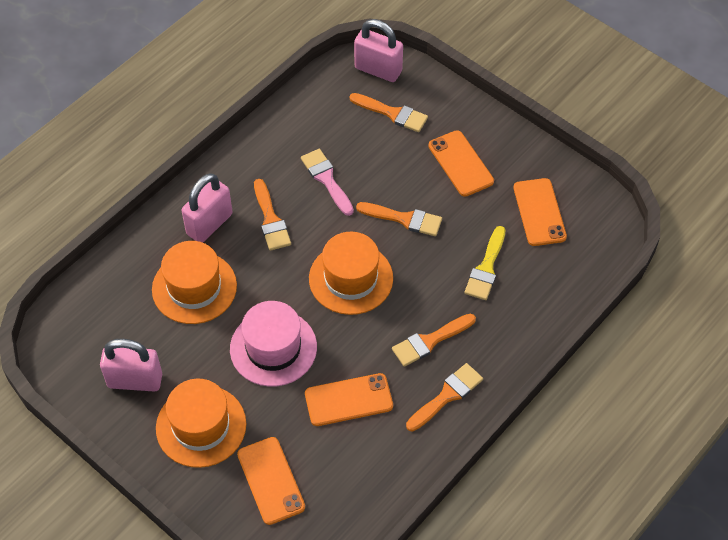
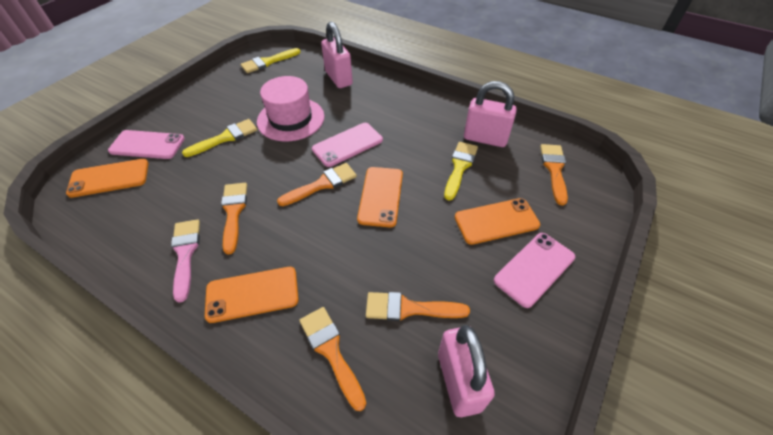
orange hat: [152,241,237,324] [156,379,246,468] [309,232,393,315] = 3 -> none = 0
pink phone: none = 0 -> [108,130,185,159] [312,123,383,167] [494,233,575,308] = 3
yellow brush: [464,226,506,300] = 1 -> [182,119,257,157] [241,48,300,73] [444,142,478,201] = 3

